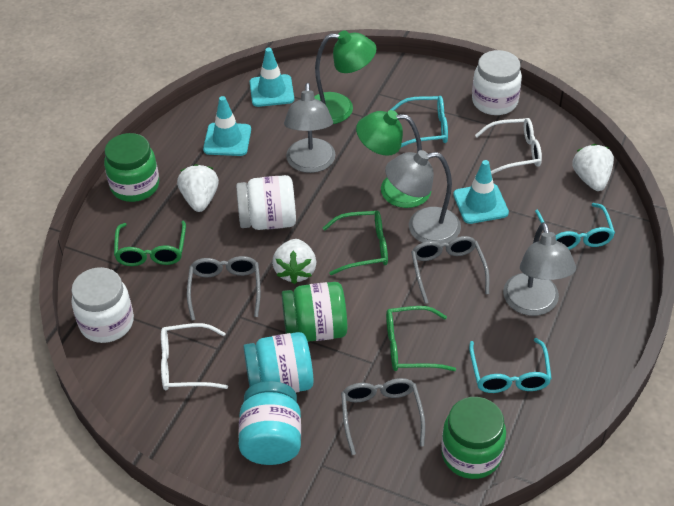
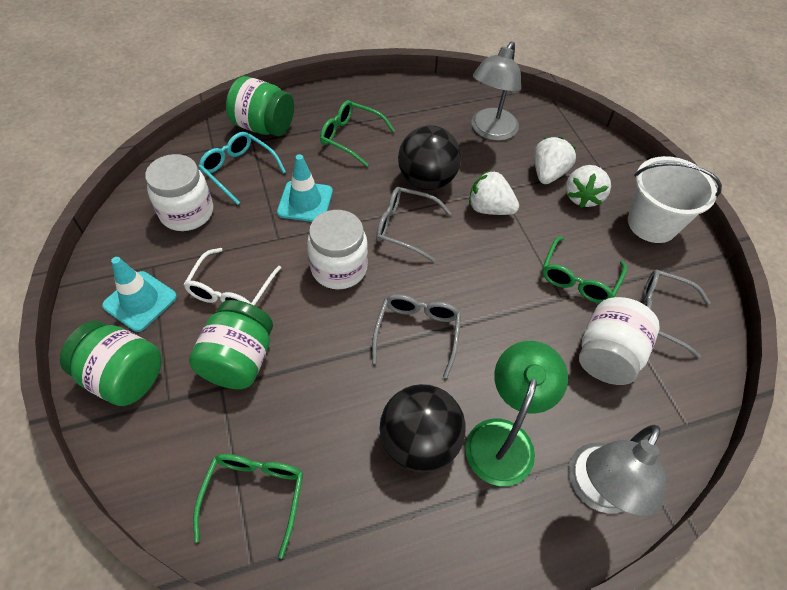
black ball: none = 0 -> [379,384,465,473] [398,125,461,190] = 2
green lamp: [314,30,377,124] [356,110,432,208] = 2 -> [465,341,568,486] = 1
grey lamp: [284,83,336,173] [385,150,461,244] [503,222,576,316] = 3 -> [472,41,521,141] [569,425,666,517] = 2
turquoise glasses: [390,96,448,147] [469,338,552,393] [535,203,615,250] = 3 -> [198,132,286,205] = 1
turquoise jar: [238,381,301,465] [243,332,313,393] = 2 -> none = 0
turquoise traffic cone: [203,96,251,156] [250,48,294,107] [453,160,509,224] = 3 -> [102,257,177,332] [277,154,333,222] = 2
white bucket: none = 0 -> [628,156,722,243] = 1
white glasses: [161,323,228,390] [475,118,542,175] = 2 -> [183,248,281,306] = 1

